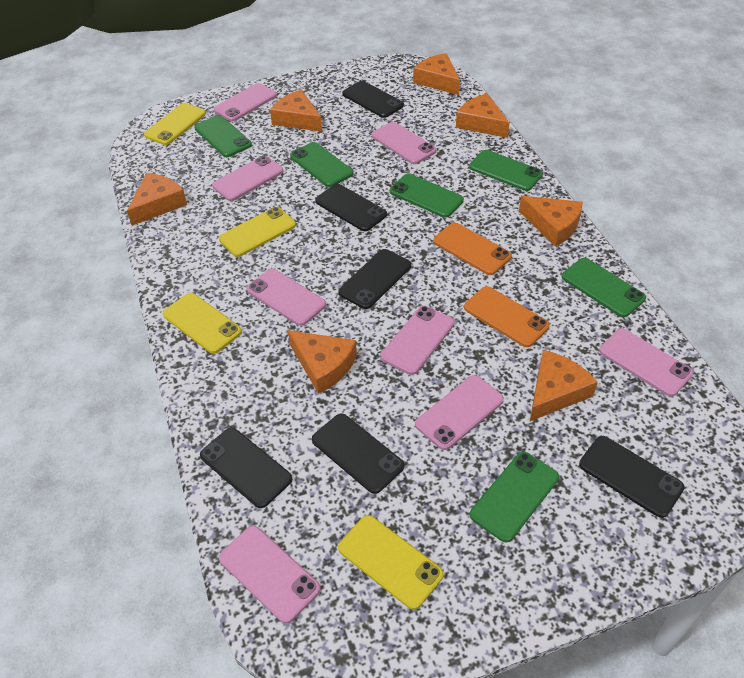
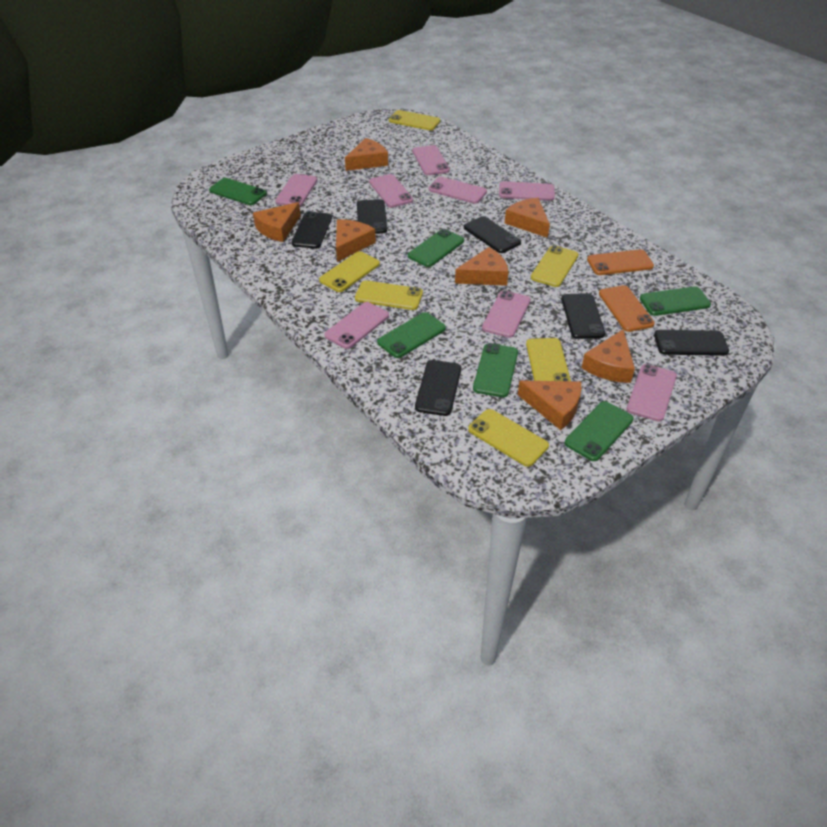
yellow phone: [144,103,206,145] [163,293,242,354] [219,207,296,257] [338,515,444,610] = 4 -> [319,251,380,292] [355,280,423,310] [389,110,440,130] [468,409,549,467] [526,338,571,381] [531,245,578,287] = 6

